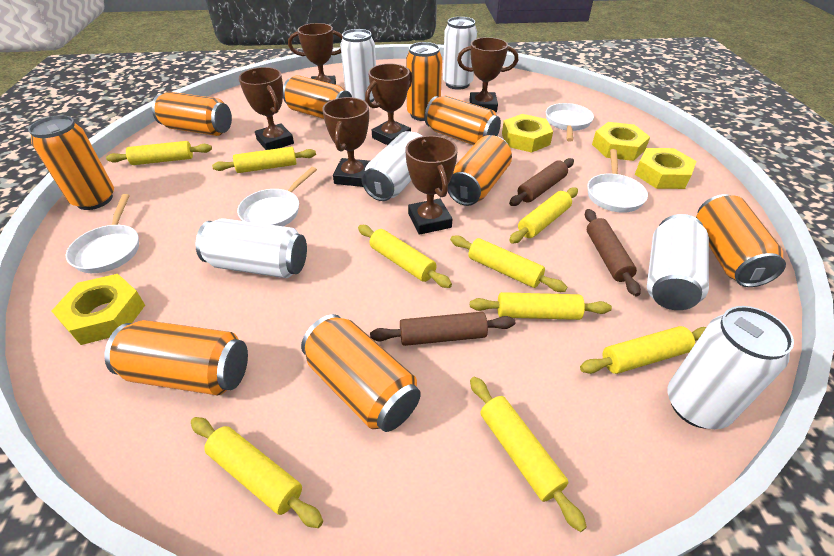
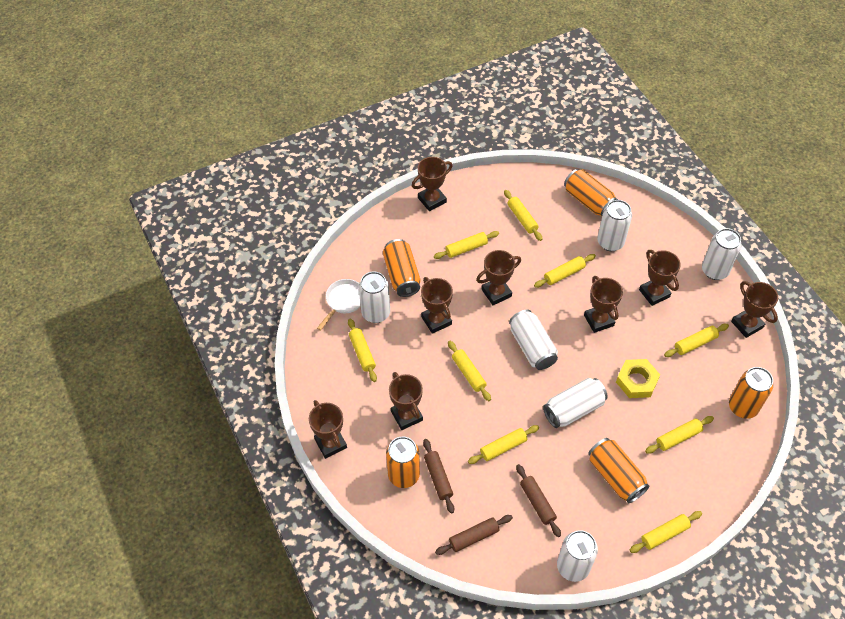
brown trophy: [239,67,294,150] [288,23,343,85] [322,97,370,187] [365,64,413,145] [405,136,458,235] [457,37,518,112] = 6 -> [309,400,347,459] [389,372,423,430] [412,157,453,211] [421,277,453,334] [476,250,521,305] [584,276,623,333] [639,250,681,306] [731,281,778,338] = 8
orange can: [28,115,114,210] [104,320,248,395] [152,92,232,136] [283,75,352,119] [301,314,421,432] [406,42,442,121] [425,96,501,145] [448,135,512,206] [696,194,786,287] = 9 -> [383,239,421,297] [386,437,420,488] [564,169,618,216] [588,438,650,503] [729,367,773,419] = 5
white pan: [66,194,139,273] [237,167,317,226] [546,103,594,142] [587,149,648,213] = 4 -> [317,279,361,331] = 1
yellow nut: [52,274,145,345] [502,114,553,153] [592,122,650,161] [635,148,697,189] = 4 -> [616,359,660,398] = 1

